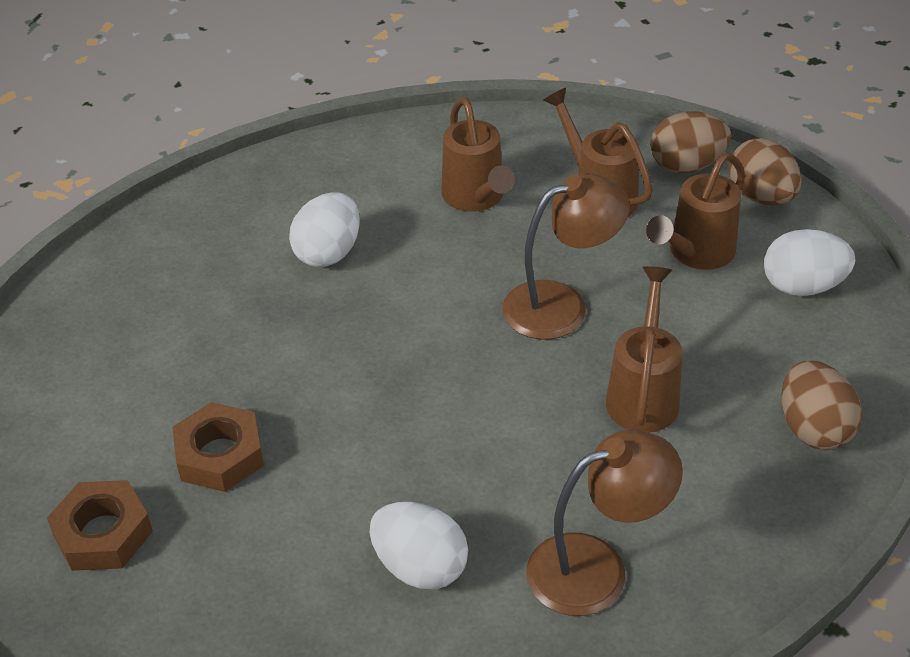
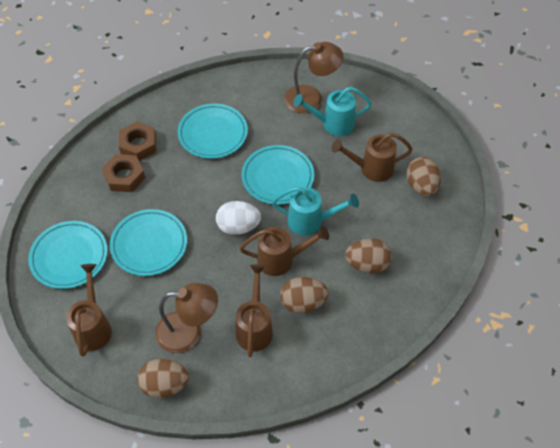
brown egg: [650,111,731,173] [728,138,802,205] [782,360,862,450] = 3 -> [137,358,189,398] [280,277,329,313] [345,238,392,273] [406,157,441,196] = 4
turquoise plate: none = 0 -> [28,221,108,289] [110,209,187,276] [178,104,248,159] [242,145,314,205] = 4
turquoise watering can: none = 0 -> [272,187,359,236] [293,87,371,136] = 2
white egg: [289,192,360,267] [370,502,468,590] [764,229,855,296] = 3 -> [216,201,261,235] = 1

